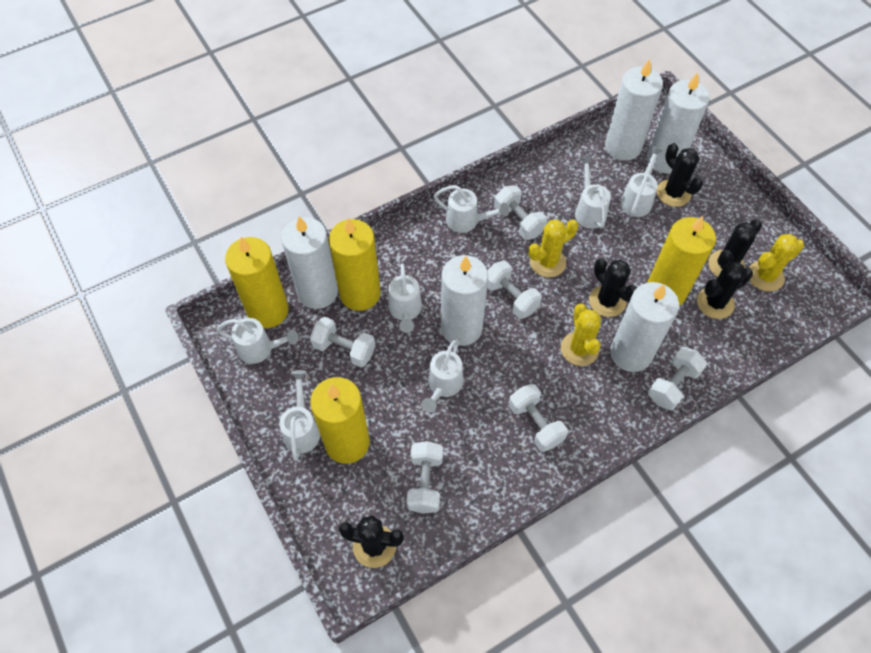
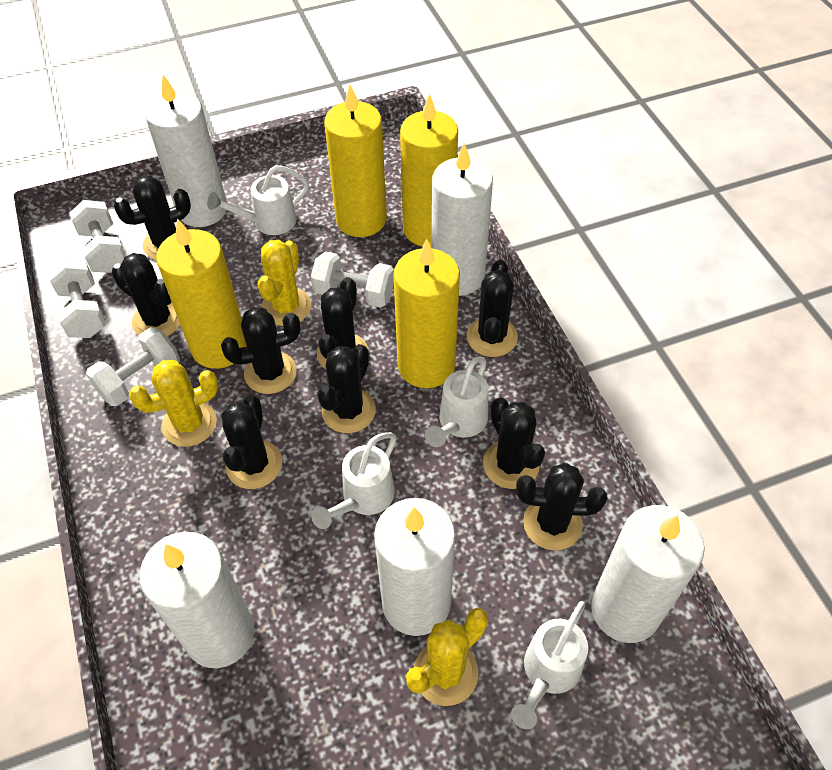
black cactus: [339,515,404,568] [589,258,637,317] [657,143,703,207] [697,262,753,319] [708,219,762,277] = 5 -> [112,253,180,336] [114,176,191,260] [221,307,301,394] [221,395,282,489] [317,277,369,369] [317,344,376,433] [467,260,518,357] [483,397,545,489] [516,463,607,551] = 9
white dumbbell: [310,317,375,367] [407,441,443,514] [487,261,542,319] [494,185,547,240] [509,384,568,452] [648,347,707,410] = 6 -> [48,259,106,338] [69,200,126,273] [86,327,180,406] [311,252,394,308] = 4
white watering can: [217,318,299,364] [279,370,320,461] [388,264,422,333] [422,339,463,412] [434,185,509,233] [575,156,611,229] [620,146,663,217] = 7 -> [207,165,309,235] [311,432,396,529] [425,356,488,447] [511,601,588,729] = 4

